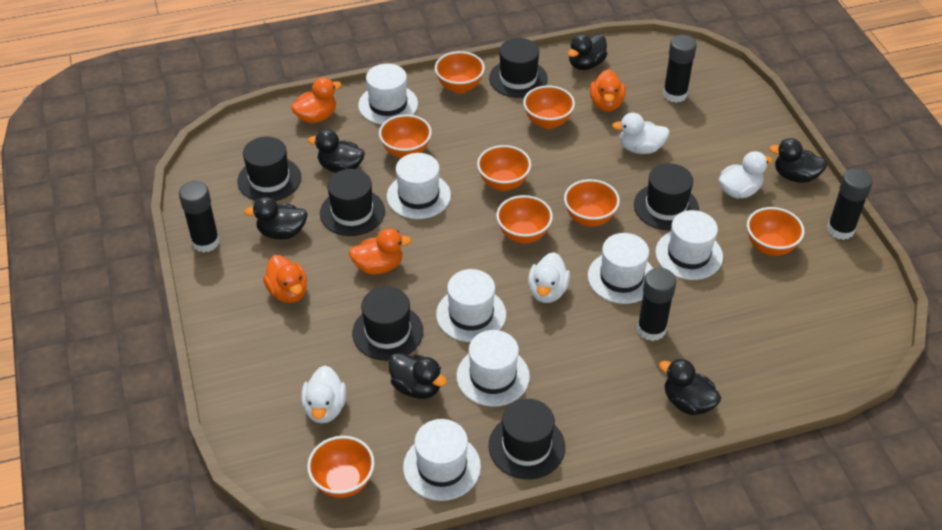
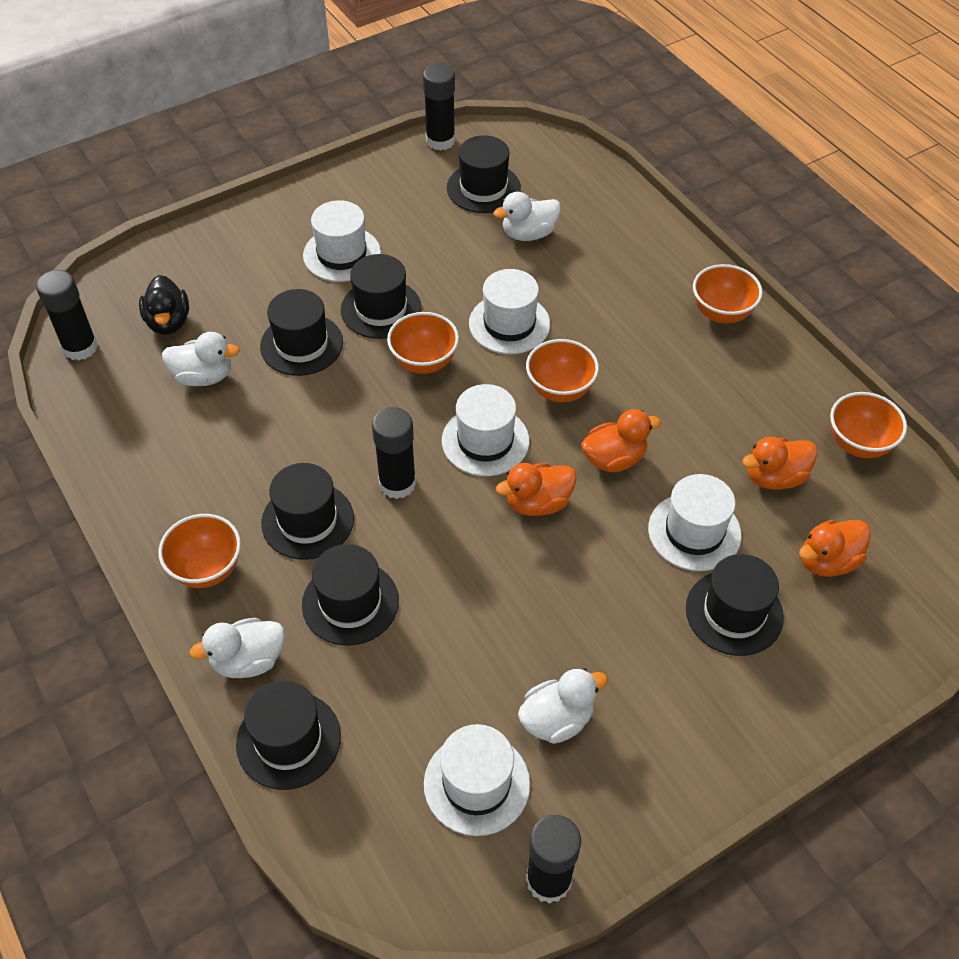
black duck: [244,197,308,239] [308,129,365,173] [389,353,447,399] [568,34,607,70] [659,358,721,415] [769,138,828,183] = 6 -> [139,275,189,335] = 1
black hat: [237,137,301,201] [320,169,385,236] [352,286,423,361] [489,38,548,98] [489,399,565,479] [634,163,699,230] = 6 -> [236,681,341,790] [260,289,343,376] [261,463,354,560] [302,544,399,646] [341,254,422,339] [447,135,521,213] [686,554,784,656] = 7
orange bowl: [307,436,375,498] [379,114,432,158] [435,51,485,93] [477,145,531,191] [496,195,553,243] [523,85,575,129] [564,179,620,227] [747,207,804,256] = 8 -> [158,514,241,588] [387,312,459,374] [526,339,599,402] [693,264,763,323] [830,392,907,458] = 5
white hat: [358,64,418,124] [387,153,451,219] [403,419,481,501] [436,269,506,342] [456,330,530,407] [588,233,653,304] [655,210,723,280] = 7 -> [303,200,381,282] [424,724,530,836] [442,384,529,476] [469,269,550,354] [648,474,741,571] = 5

